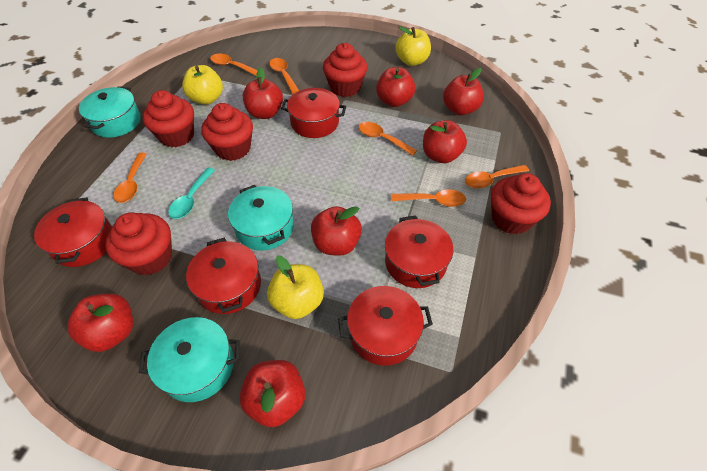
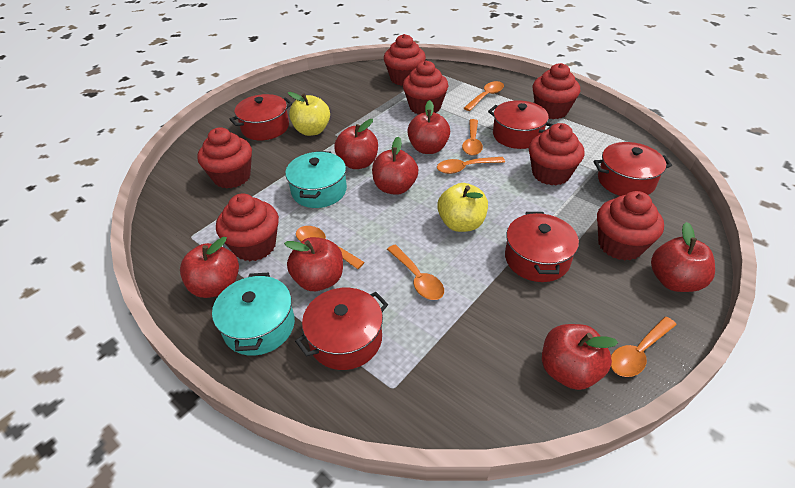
red cupcake: [105,212,172,276] [143,90,194,148] [201,103,253,161] [323,43,367,97] [491,173,551,235] = 5 -> [197,127,252,189] [216,194,279,261] [384,34,426,86] [403,61,448,115] [529,123,585,185] [533,63,580,119] [597,191,664,261] = 7
turquoise pot: [79,86,141,138] [139,317,240,402] [228,185,294,251] = 3 -> [212,272,295,356] [285,151,347,208] = 2
turquoise spoon: [168,167,215,219] = 1 -> none = 0
yellow apple: [182,65,223,105] [267,255,324,319] [395,27,431,66] = 3 -> [288,92,330,136] [437,183,488,232] = 2

